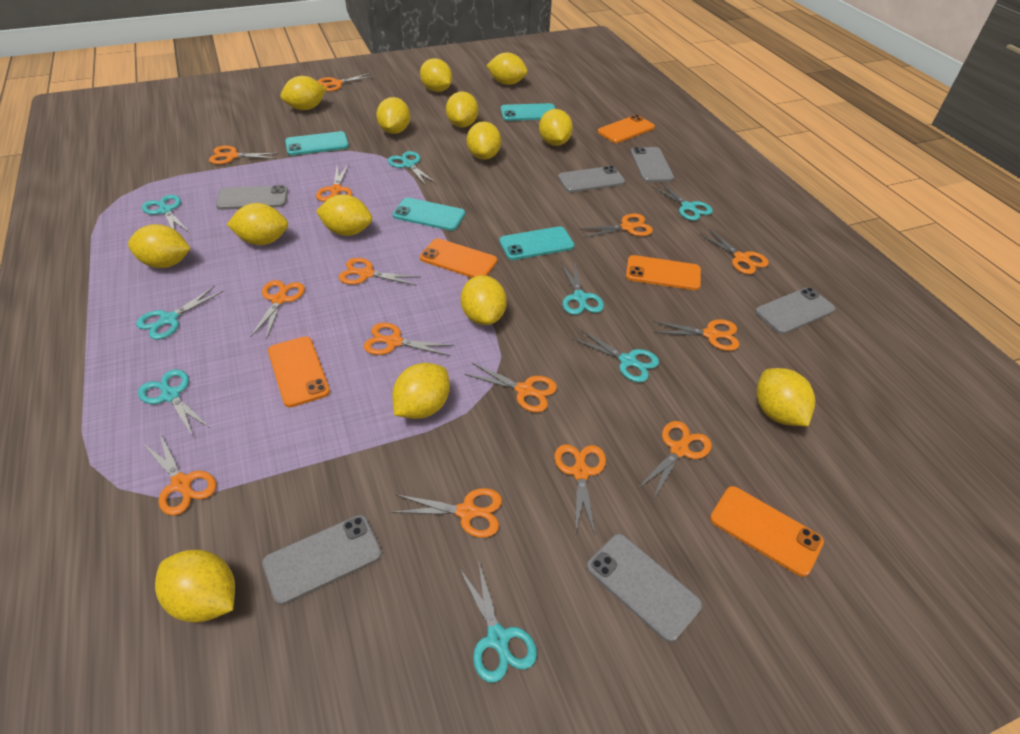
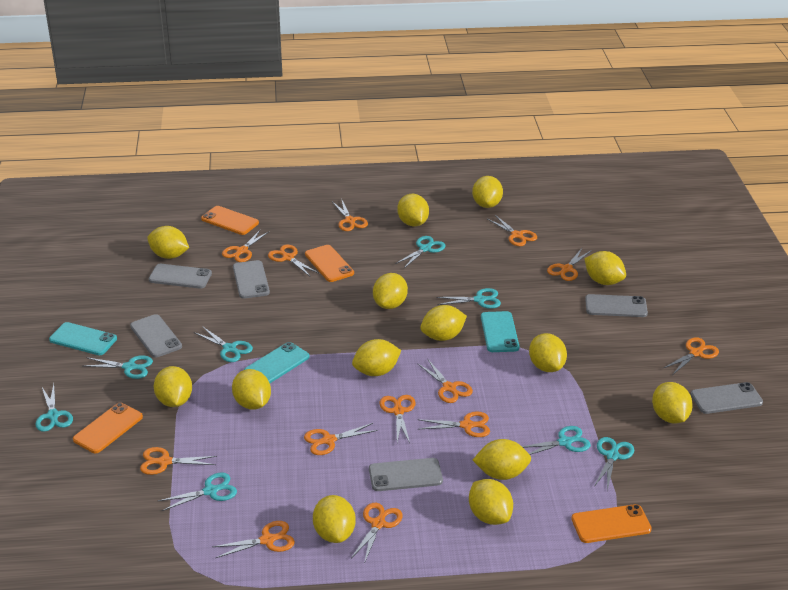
orange phone: [268,336,330,407] [420,238,497,278] [598,115,655,143] [626,255,701,290] [710,486,824,577] = 5 -> [73,403,143,453] [201,206,259,235] [305,245,354,282] [571,504,652,543] = 4
orange scissors: [144,434,216,516] [209,145,279,164] [251,280,305,340] [316,163,352,201] [317,73,374,91] [338,258,419,286] [364,322,454,356] [391,488,502,538] [464,363,557,412] [554,444,606,535] [581,213,653,238] [637,421,712,500] [653,319,739,351] [700,229,769,274] = 14 -> [140,447,217,475] [213,521,295,558] [222,229,270,262] [268,245,318,277] [304,423,378,455] [333,200,368,231] [351,503,403,564] [380,395,416,443] [418,360,473,403] [418,412,490,437] [488,215,537,246] [547,248,592,281] [664,337,719,374] = 13
turquoise phone: [285,131,349,155] [393,198,465,231] [499,226,575,260] [501,103,555,121] = 4 -> [49,322,117,355] [244,342,309,383] [481,311,519,352] = 3

